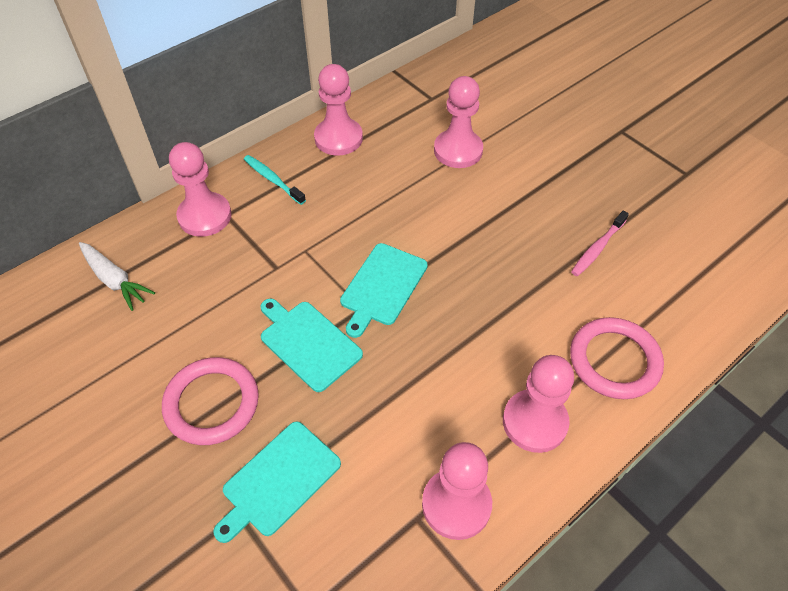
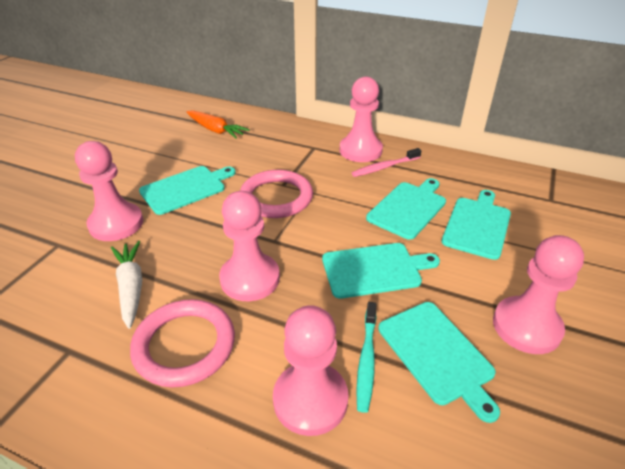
orange carrot: none = 0 -> [187,110,250,139] = 1
turquoise cutting board: [213,421,341,543] [261,298,363,392] [340,243,428,338] = 3 -> [139,166,236,215] [322,243,440,299] [366,178,446,240] [378,302,500,423] [441,190,511,260] = 5

